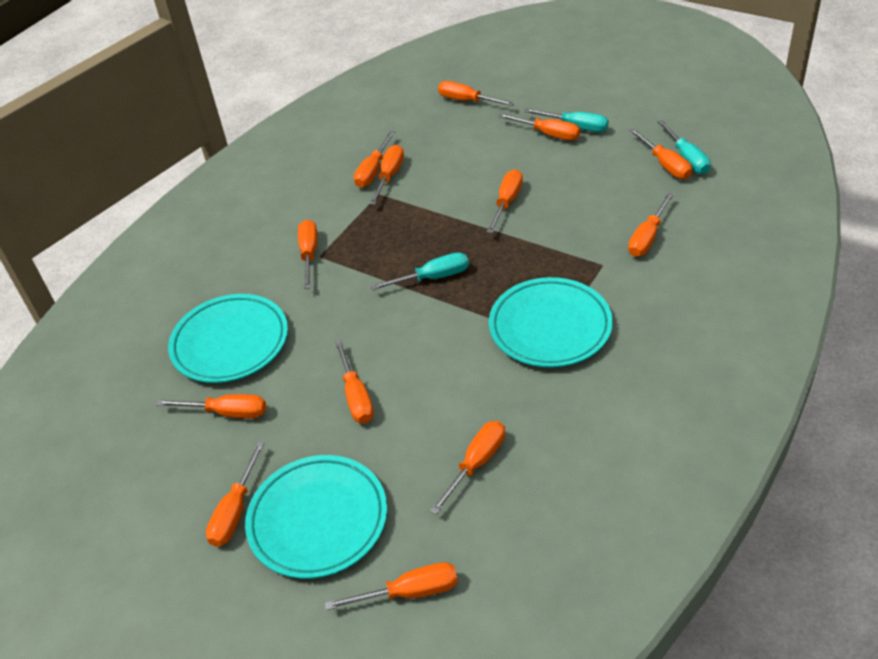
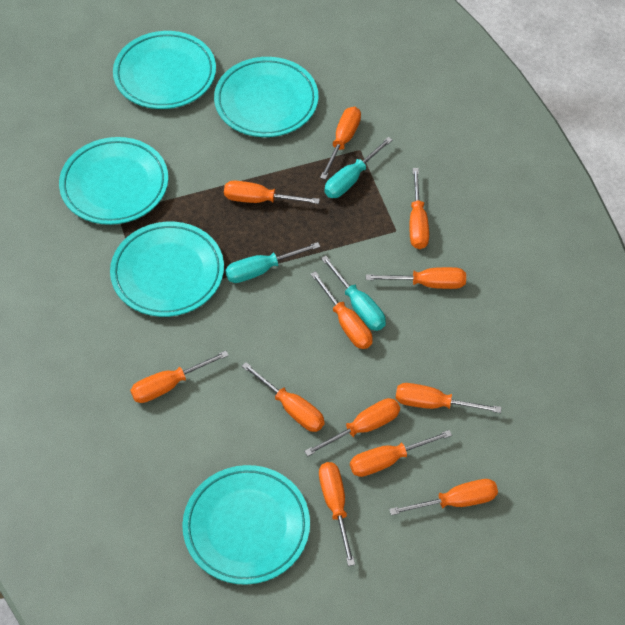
orange screwdriver: [156,394,266,419] [206,442,265,547] [298,220,317,289] [325,562,458,610] [335,340,374,423] [354,131,395,188] [369,145,404,205] [430,421,505,514] [438,81,515,106] [487,170,523,233] [498,113,580,141] [628,192,674,257] [629,128,692,179] = 13 -> [130,351,229,403] [224,181,320,204] [242,362,325,432] [304,398,400,456] [310,271,373,349] [319,462,355,566] [320,107,361,180] [350,430,452,477] [366,267,466,289] [389,479,498,515] [395,383,502,413] [409,168,429,249] = 12
turquoise plate: [168,294,288,383] [245,455,387,579] [489,277,613,367] = 3 -> [59,137,168,225] [110,222,224,317] [113,31,216,109] [182,465,310,585] [214,57,318,137] = 5

